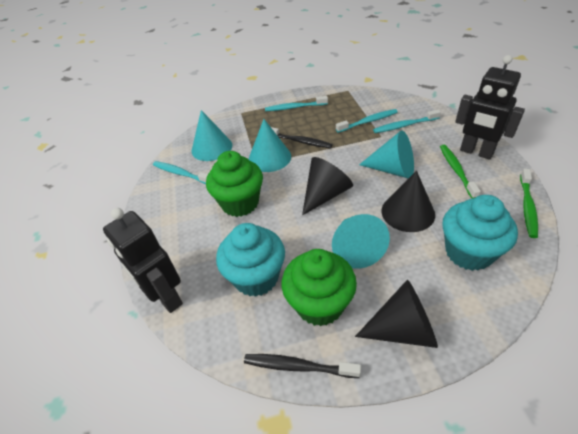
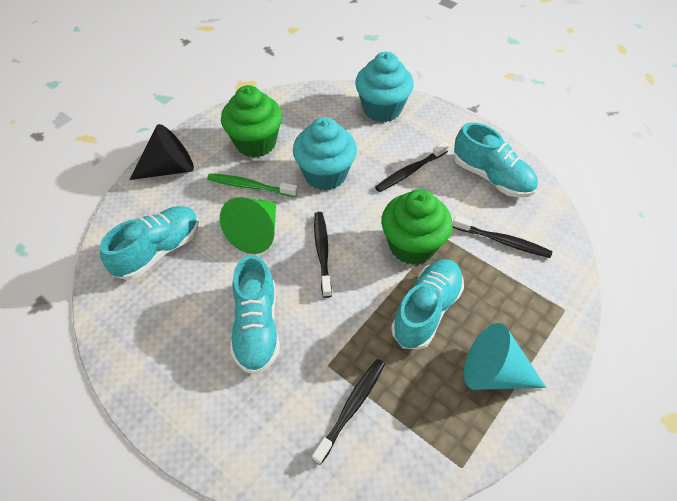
black cone: [302,157,353,216] [355,280,438,348] [381,171,435,232] = 3 -> [130,124,194,180] = 1
black robot: [103,208,183,313] [455,55,525,160] = 2 -> none = 0
black toothbrush: [244,354,361,378] [271,127,333,148] = 2 -> [312,359,385,465] [314,212,332,298] [375,142,449,192] [452,216,552,258] = 4
green cone: none = 0 -> [220,197,276,254] = 1
green toothbrush: [440,145,481,199] [520,169,538,238] = 2 -> [207,173,298,197] = 1
turquoise cone: [192,110,232,161] [248,119,291,172] [332,214,390,269] [359,130,414,178] = 4 -> [464,323,546,390] = 1
turquoise shoe: none = 0 -> [100,206,199,280] [230,255,280,375] [391,259,464,350] [454,122,538,198] = 4
turquoise toothbrush: [153,161,208,184] [265,96,328,111] [336,109,398,133] [373,110,441,133] = 4 -> none = 0

